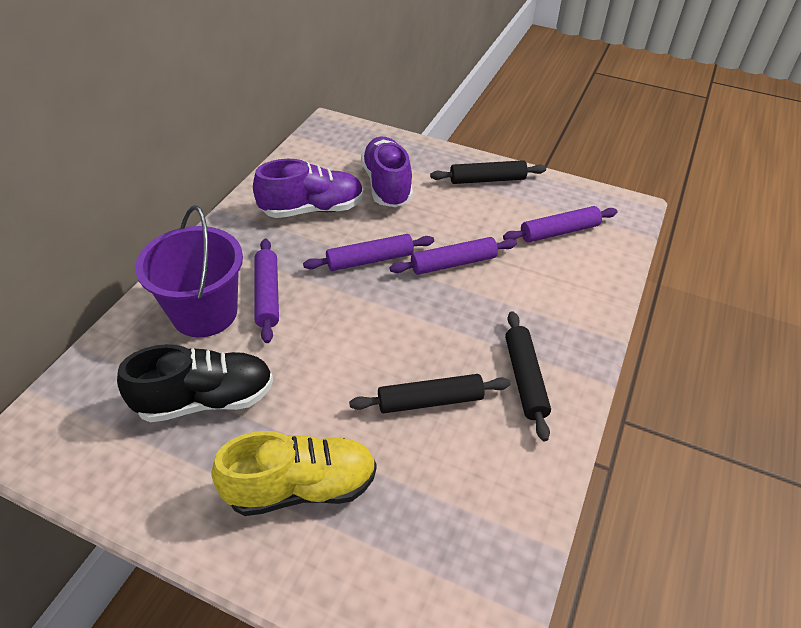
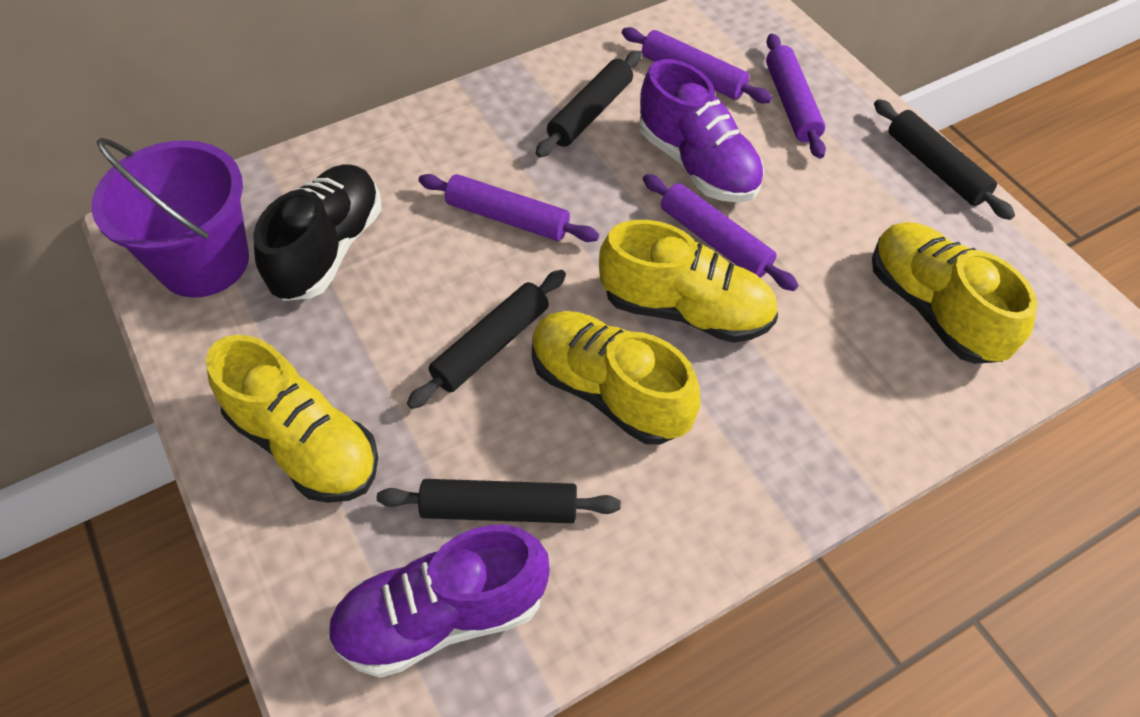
black rolling pin: [349,374,511,413] [430,160,546,184] [505,311,551,441] = 3 -> [377,479,621,523] [407,270,566,409] [536,51,642,158] [874,99,1015,220] = 4
yellow shoe: [211,431,377,516] = 1 -> [206,335,378,503] [532,311,701,445] [599,220,778,343] [872,222,1038,364] = 4

